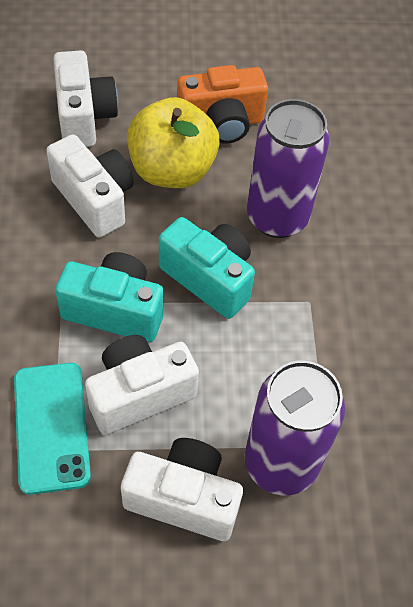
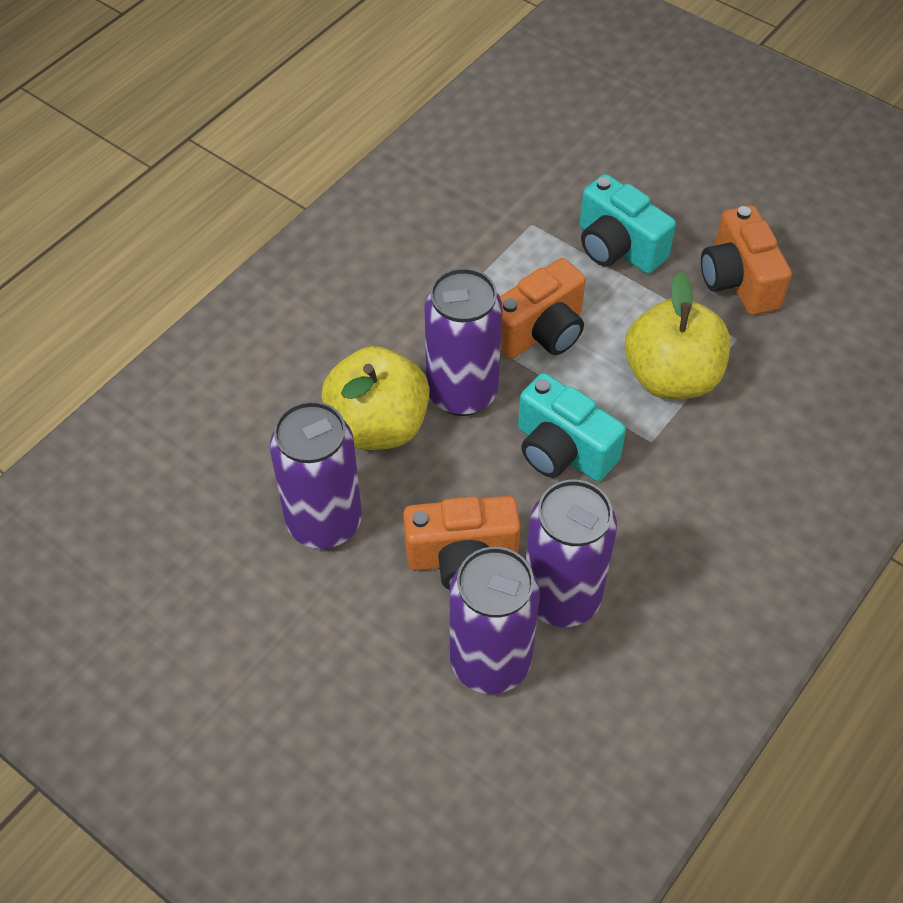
orange camera: [177,65,268,144] = 1 -> [403,496,521,590] [500,258,586,359] [701,205,792,315] = 3
purple can: [245,361,345,496] [247,99,330,238] = 2 -> [270,401,362,549] [424,268,502,416] [450,547,540,694] [526,480,617,627] = 4
turquoise phone: [14,363,91,495] = 1 -> none = 0
white camera: [46,135,134,238] [53,51,118,147] [85,335,199,435] [121,438,243,541] = 4 -> none = 0
yellow apple: [127,97,220,188] = 1 -> [322,346,430,450] [625,271,730,399] = 2

